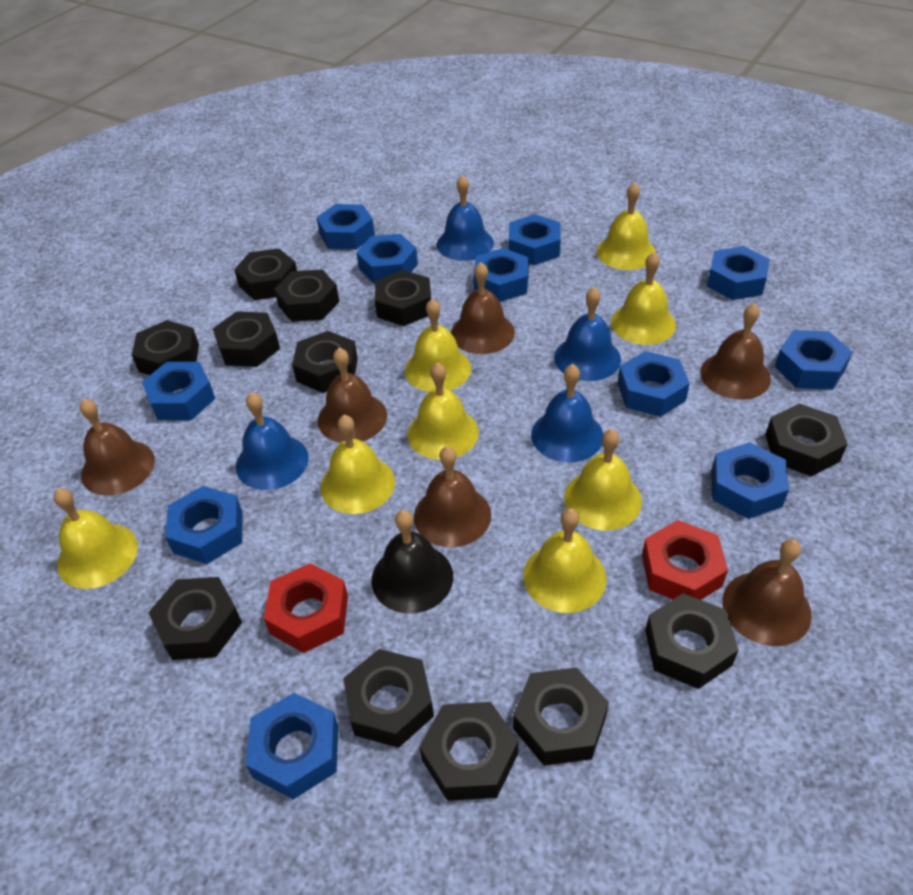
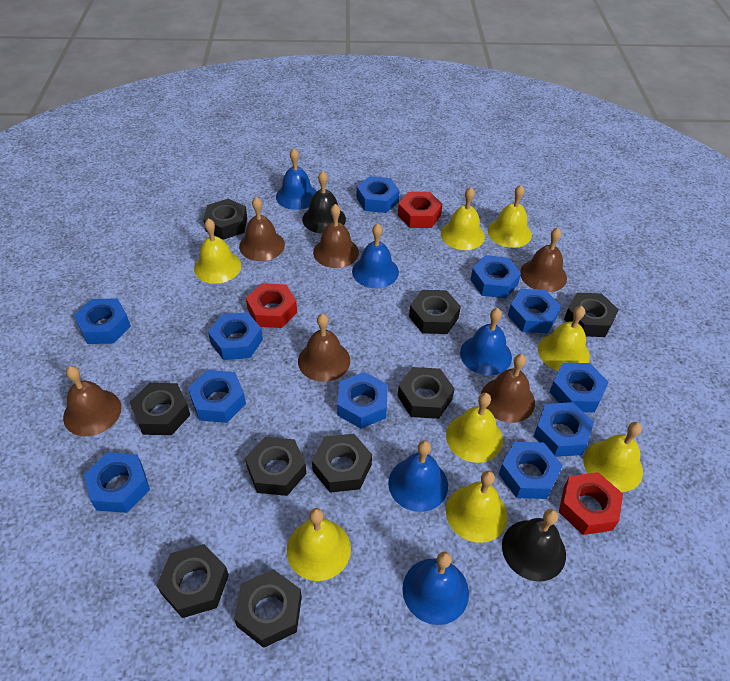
black bell: [371,510,453,614] = 1 -> [302,171,346,234] [502,509,566,582] = 2
black nut: [132,320,199,375] [148,577,242,660] [213,311,280,367] [234,248,297,300] [274,269,339,322] [292,331,358,393] [343,649,434,748] [375,270,431,326] [419,702,518,801] [513,667,609,766] [645,593,738,689] [765,403,847,477] = 12 -> [129,383,190,435] [157,544,229,618] [203,199,247,240] [234,569,302,648] [245,437,306,496] [312,434,372,493] [398,367,455,419] [409,290,461,334] [564,293,618,337] = 9
blue bell: [236,392,309,490] [437,175,494,261] [531,364,603,462] [554,287,621,381] = 4 -> [276,148,317,210] [352,223,399,288] [388,440,448,512] [402,552,469,625] [460,308,512,376] = 5
red nut: [264,563,348,653] [642,520,728,600] = 2 -> [246,283,297,328] [398,192,442,228] [559,472,623,535] = 3

